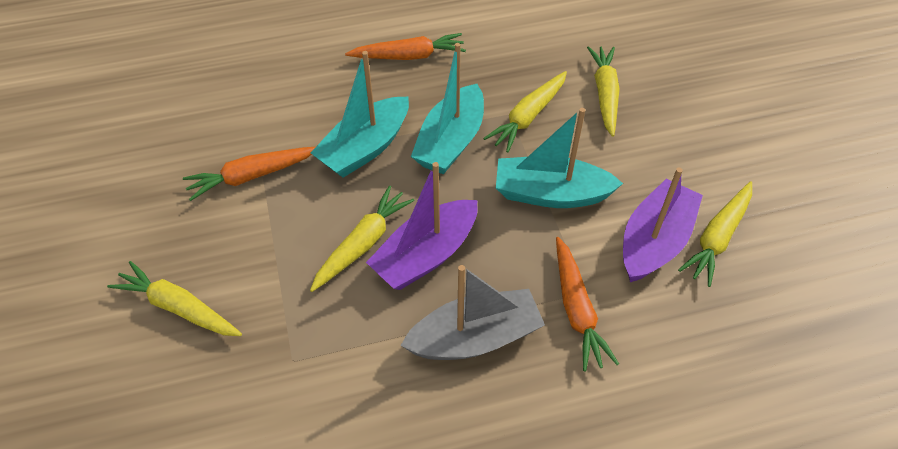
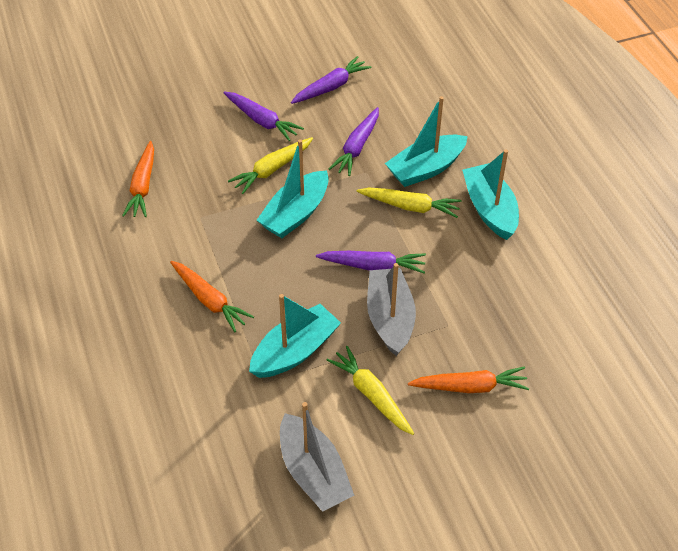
grey boat: [400,265,545,360] = 1 -> [280,402,354,512] [367,263,416,356] = 2
purple boat: [366,162,478,290] [623,168,703,282] = 2 -> none = 0
purple carrot: none = 0 -> [223,92,304,141] [291,56,371,104] [316,251,426,274] [329,107,379,176] = 4
turquoise boat: [311,51,409,178] [411,43,484,174] [496,108,623,208] = 3 -> [249,294,341,378] [257,139,329,238] [385,96,468,187] [462,149,519,240] = 4
yellow carrot: [107,261,242,336] [310,186,415,292] [483,71,567,153] [587,46,620,137] [678,181,752,287] = 5 -> [228,137,313,194] [327,346,414,435] [357,188,462,218] = 3

